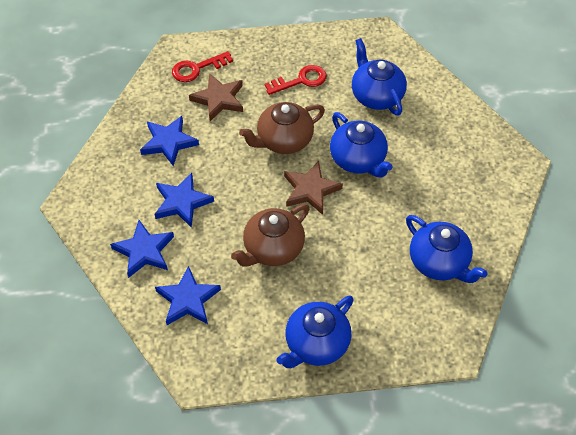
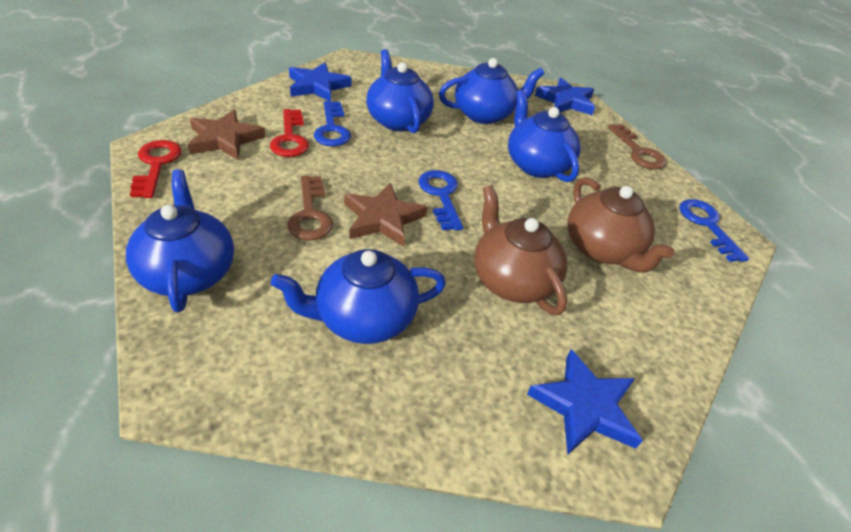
blue key: none = 0 -> [314,101,351,146] [418,170,463,231] [679,199,749,262] = 3
blue star: [110,220,174,278] [140,116,199,166] [155,173,214,228] [155,266,221,325] = 4 -> [289,62,352,101] [527,349,643,454] [535,78,595,115] = 3
blue teapot: [276,296,354,368] [330,112,393,178] [352,38,407,116] [406,215,487,283] = 4 -> [126,169,234,312] [271,249,446,344] [366,49,434,133] [439,58,544,124] [508,90,581,182] = 5
brown key: none = 0 -> [287,176,333,240] [608,124,666,169] = 2

